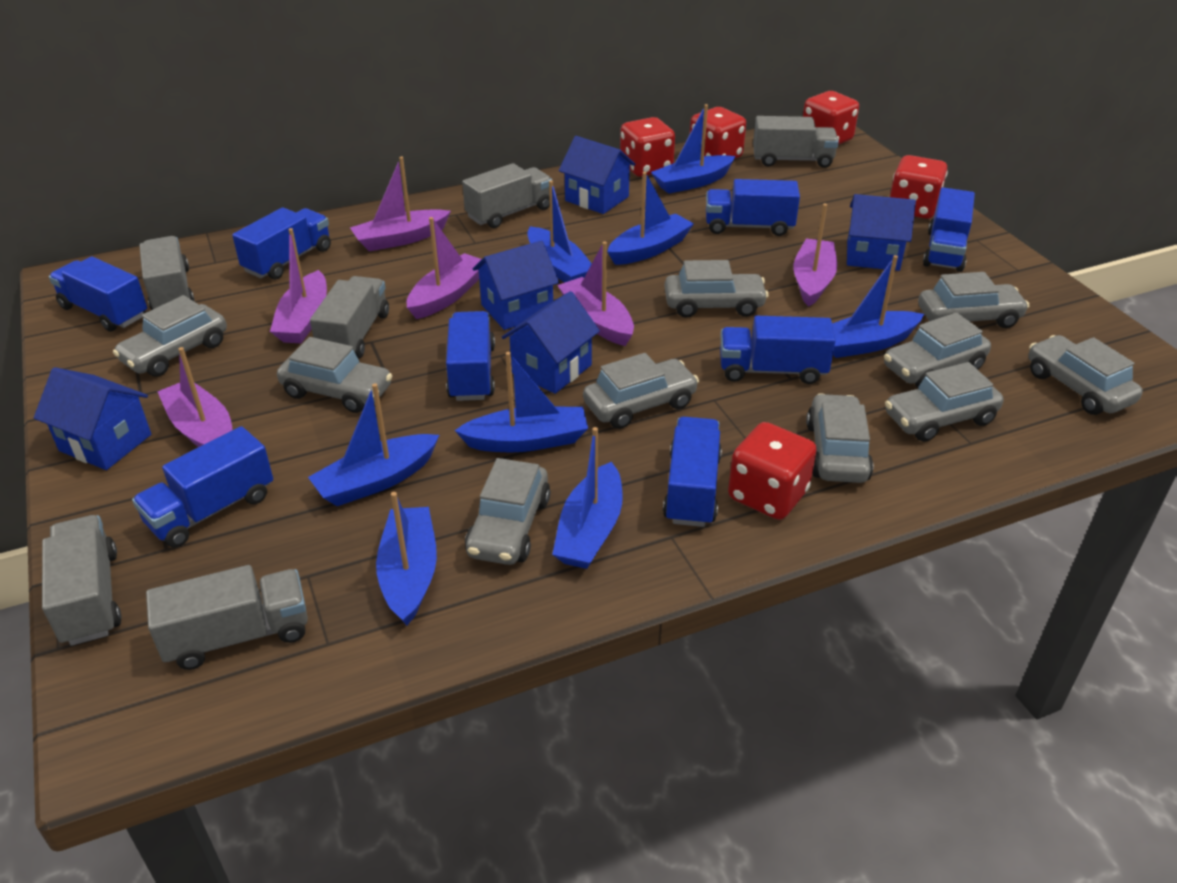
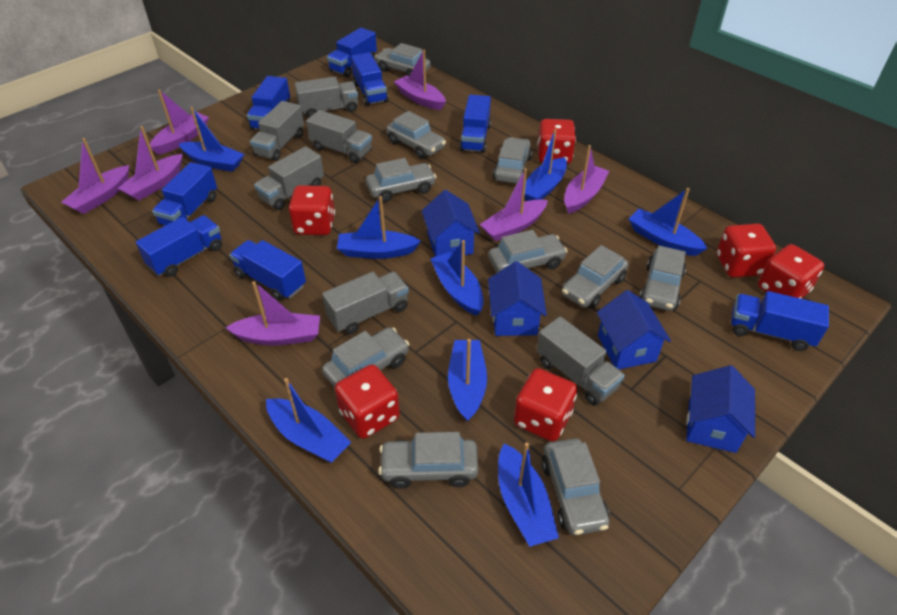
blue house: [34,367,151,470] [473,241,559,330] [502,291,600,394] [559,136,635,214] [847,194,916,271] = 5 -> [422,190,480,257] [488,261,547,336] [597,290,671,369] [686,365,755,453] = 4
purple boat: [157,347,232,447] [270,228,327,343] [350,157,451,251] [407,217,482,319] [557,241,634,346] [794,204,837,307] = 6 -> [61,138,129,214] [117,126,182,201] [150,89,209,155] [226,281,320,346] [394,50,446,110] [480,168,548,241] [564,145,609,214] = 7
red dice: [620,117,675,177] [690,107,746,159] [728,422,817,520] [803,91,859,145] [890,155,948,219] = 5 -> [289,185,335,235] [335,364,400,439] [514,368,577,441] [537,119,576,164] [716,223,776,278] [758,244,824,299] = 6

